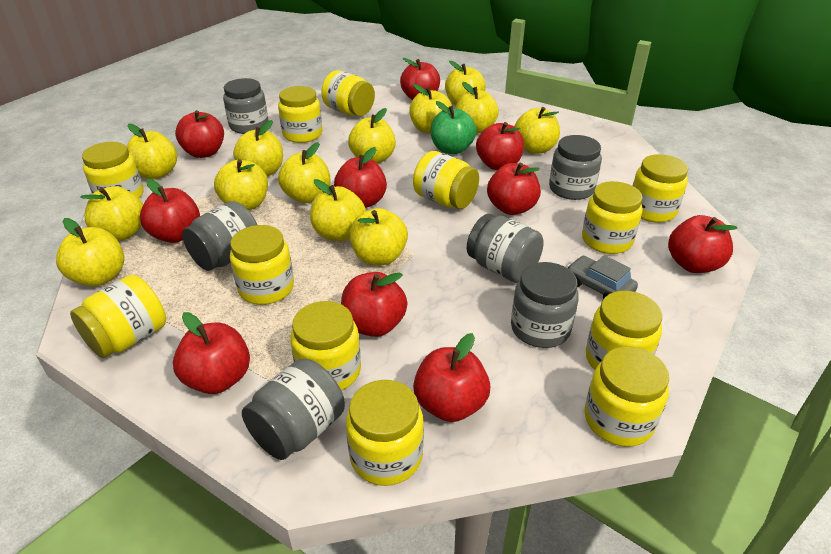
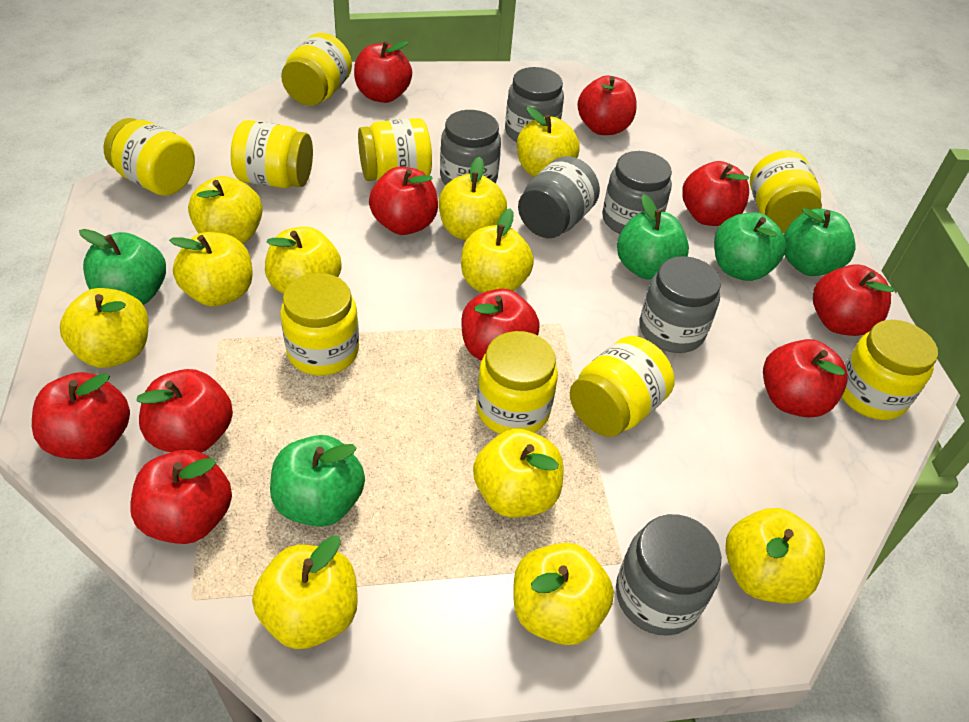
green apple: [431,101,477,154] = 1 -> [79,229,166,305] [270,435,365,527] [617,194,689,280] [714,212,786,281] [784,208,856,276] = 5
grey car: [567,255,638,299] = 1 -> none = 0
yellow apple: [56,218,124,287] [80,186,143,241] [127,124,177,179] [214,159,268,210] [233,120,283,176] [278,142,330,203] [310,179,366,241] [348,108,396,163] [349,208,408,265] [409,84,452,134] [445,61,486,106] [455,82,499,134] [514,107,560,154] = 13 -> [60,288,149,368] [169,232,253,307] [188,176,263,244] [252,536,358,649] [265,227,342,294] [439,157,507,240] [461,208,534,293] [473,429,563,517] [513,543,614,645] [517,106,580,177] [725,508,825,604] = 11
yellow jar: [70,275,166,358] [82,142,143,198] [230,225,294,305] [278,86,322,143] [290,301,361,391] [321,70,375,116] [346,380,424,486] [413,151,479,209] [582,181,643,254] [584,346,669,447] [586,291,662,370] [632,154,688,223] = 12 -> [103,118,195,196] [231,120,313,188] [280,273,359,376] [281,33,352,106] [358,118,432,181] [476,331,558,434] [570,336,675,437] [750,150,822,233] [842,320,938,420] = 9

